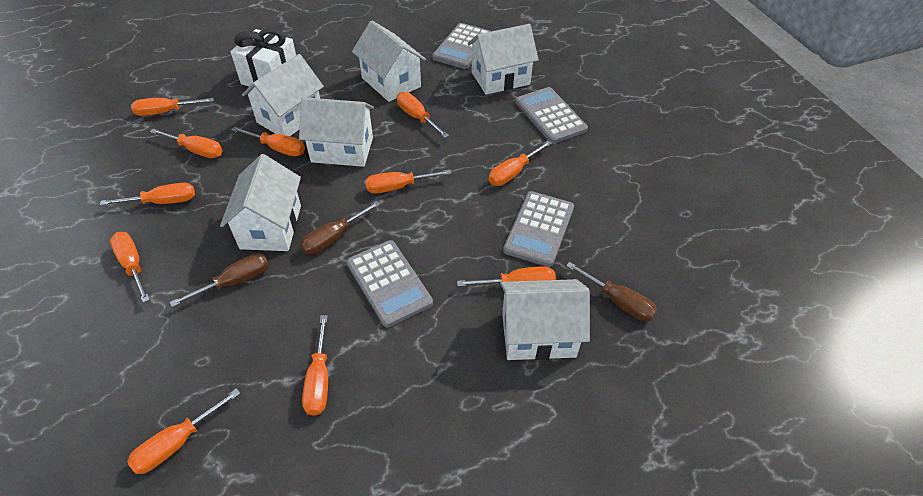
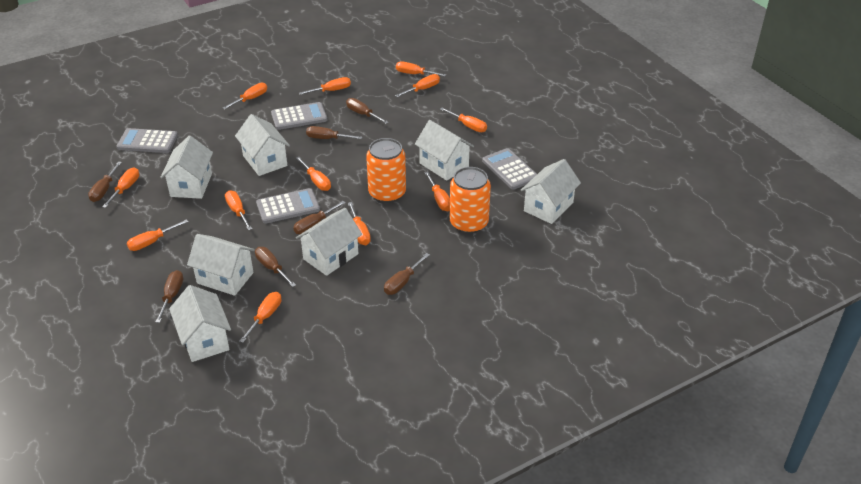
brown screwdriver: [170,253,269,307] [300,201,380,255] [566,262,657,321] = 3 -> [88,162,122,202] [156,270,183,323] [255,247,296,287] [293,201,345,234] [306,126,362,139] [346,98,389,124] [384,253,430,295] = 7
orange can: none = 0 -> [366,138,406,203] [450,167,491,234] = 2
orange screwdriver: [100,183,195,206] [110,232,150,303] [127,388,241,474] [131,98,214,116] [150,129,223,158] [231,127,305,156] [302,315,328,416] [365,170,451,193] [397,92,449,138] [457,266,556,287] [488,141,552,186] = 11 -> [102,168,139,208] [127,219,188,251] [223,83,267,110] [225,190,252,230] [239,292,281,343] [296,157,331,191] [299,77,351,95] [348,202,371,245] [395,74,440,97] [396,61,446,77] [424,172,450,211] [440,108,487,132] = 12
white gift: [230,29,296,86] = 1 -> none = 0
white house: [220,154,301,251] [242,54,324,136] [299,97,374,167] [352,21,426,102] [468,24,539,95] [500,279,590,360] = 6 -> [160,136,213,199] [169,285,231,362] [187,234,255,296] [235,114,290,176] [296,208,362,276] [415,120,474,181] [520,159,581,224] = 7

